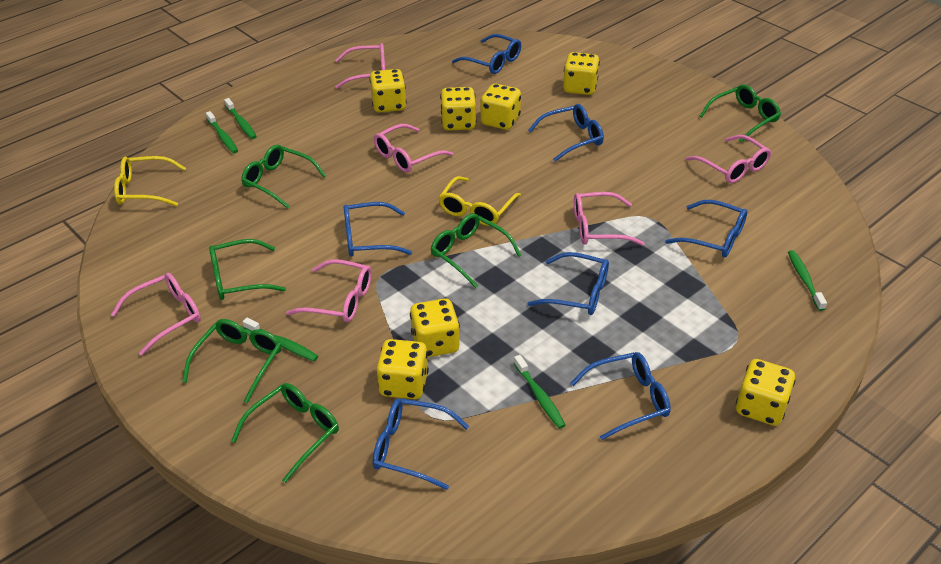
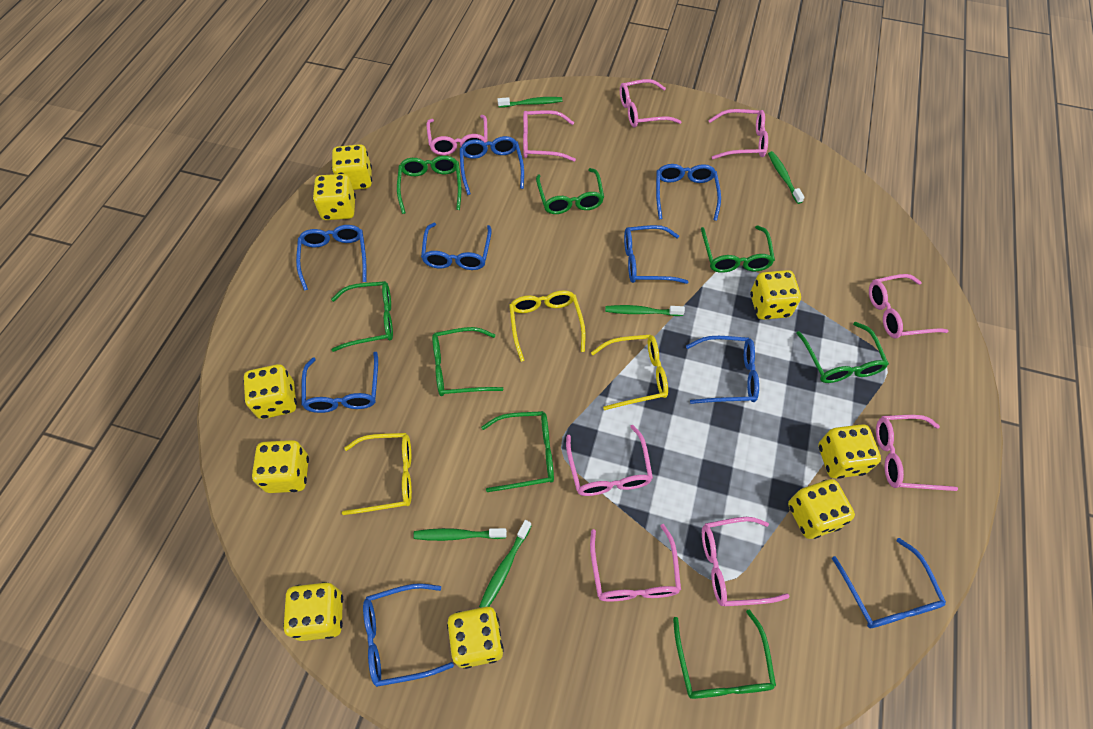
blue glasses: [344,202,412,257] [373,398,469,490] [452,34,521,74] [527,252,609,315] [528,104,604,162] [570,352,671,440] [665,200,747,258] = 7 -> [296,225,366,291] [301,352,378,413] [363,583,454,687] [421,223,492,270] [460,136,524,195] [624,225,688,284] [656,164,721,221] [686,336,759,404] [832,538,946,628] = 9
green glasses: [182,319,282,403] [209,239,286,300] [231,383,339,483] [241,145,326,209] [431,213,521,288] [700,85,781,142] = 6 -> [331,281,393,352] [397,156,461,214] [432,327,504,396] [481,411,554,492] [536,168,604,214] [673,609,776,699] [701,225,775,273] [797,322,889,383] = 8
pink glasses: [111,273,201,356] [286,259,372,322] [335,43,385,89] [374,124,453,173] [574,192,645,246] [686,135,771,183] = 6 -> [427,115,487,155] [523,110,576,162] [566,425,653,496] [590,524,681,602] [620,79,682,127] [702,517,790,606] [708,109,768,159] [869,274,948,338] [876,415,958,491] = 9
yellow dice: [369,69,406,112] [377,339,429,399] [410,298,460,358] [440,87,477,130] [481,84,521,130] [563,52,600,95] [736,359,796,426] = 7 -> [244,364,297,419] [252,440,309,493] [283,582,343,641] [313,174,356,220] [332,144,372,190] [447,607,504,669] [750,270,801,320] [788,479,855,539] [818,424,881,479] = 9
yellow glasses: [114,156,186,206] [439,176,521,226] = 2 -> [342,433,412,515] [509,290,586,362] [591,335,668,410] = 3

